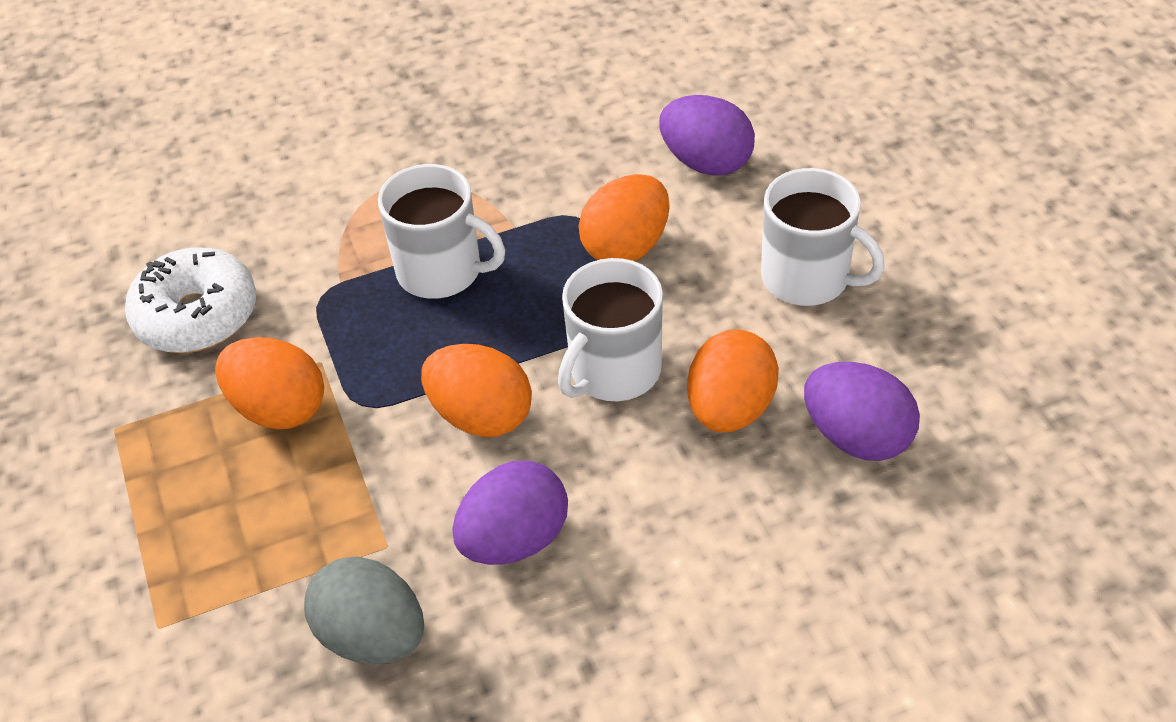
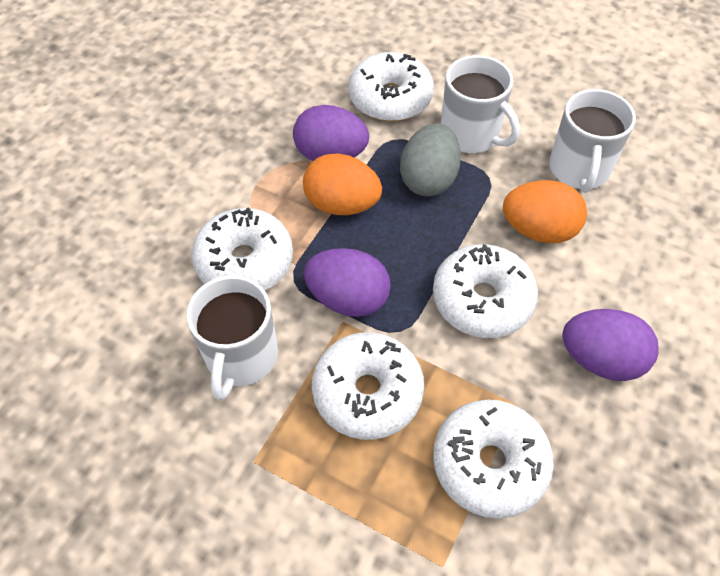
orange egg: [215,337,324,429] [421,344,532,437] [579,174,670,261] [687,329,779,432] = 4 -> [303,153,382,215] [503,180,587,243] = 2
white donut: [125,247,256,353] = 1 -> [192,208,293,291] [312,332,424,440] [349,52,434,121] [433,244,538,338] [433,400,554,519] = 5

